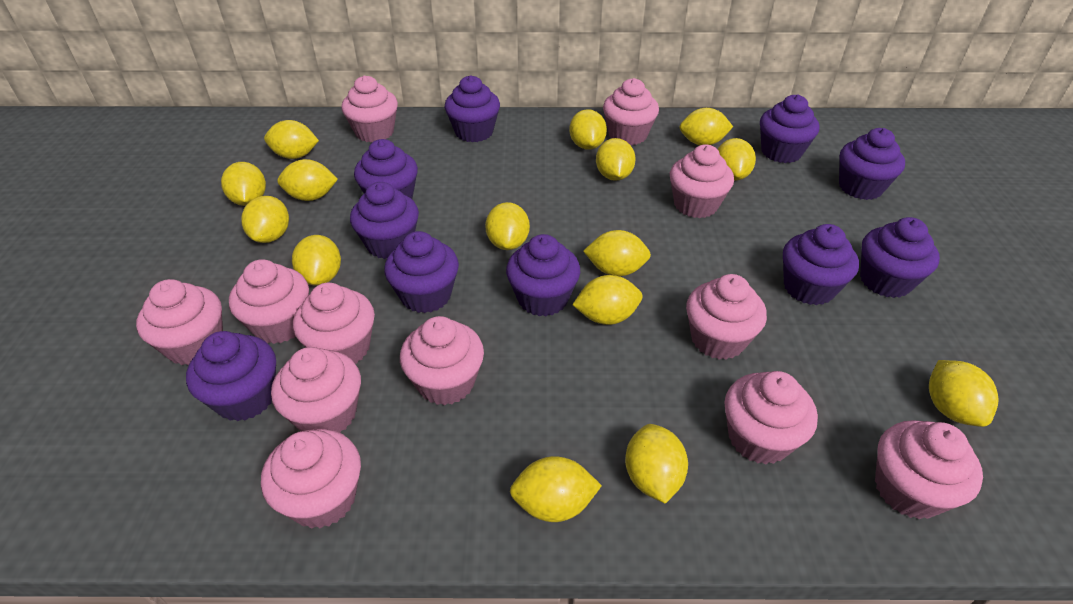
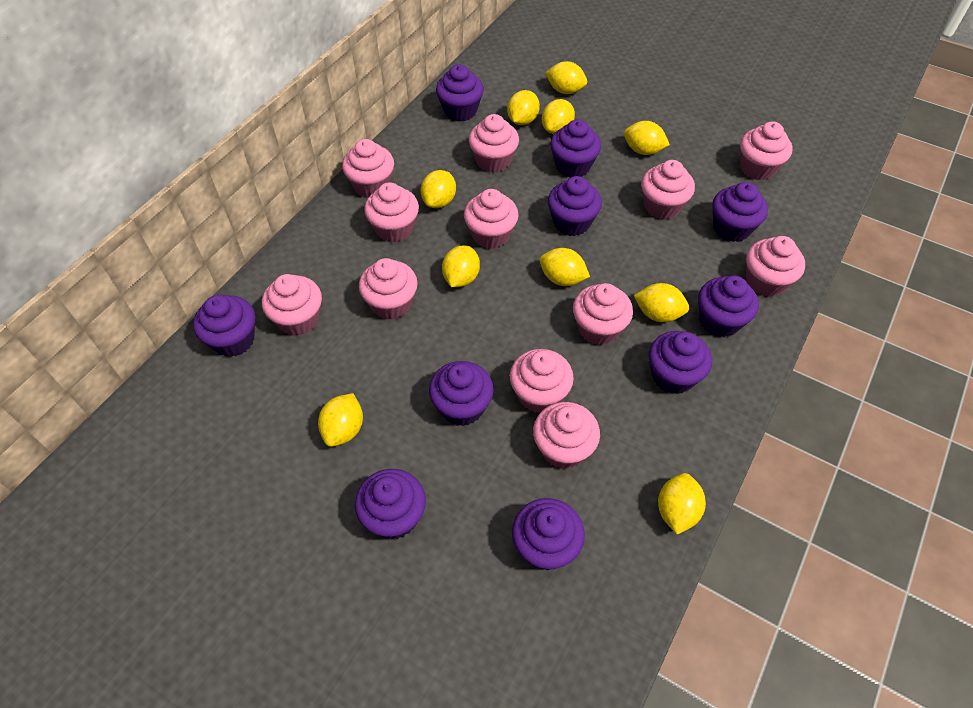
yellow lemon: [221,162,266,206] [241,196,289,243] [264,120,319,159] [277,159,338,201] [292,235,341,286] [485,202,530,250] [510,456,602,522] [569,109,607,150] [572,275,642,325] [583,230,651,276] [596,138,636,181] [625,424,688,504] [680,108,733,145] [717,138,756,181] [929,360,999,427] = 15 -> [318,393,363,447] [421,170,456,208] [442,245,480,287] [507,90,540,125] [540,248,590,286] [542,99,575,134] [545,61,587,94] [624,121,670,155] [634,283,689,322] [658,473,706,534] = 10

